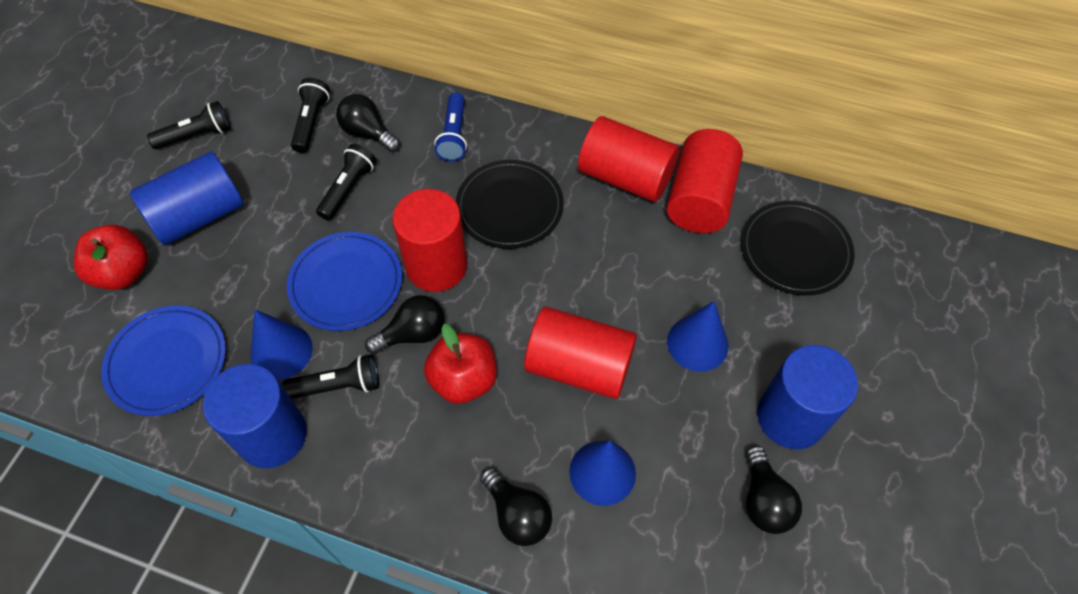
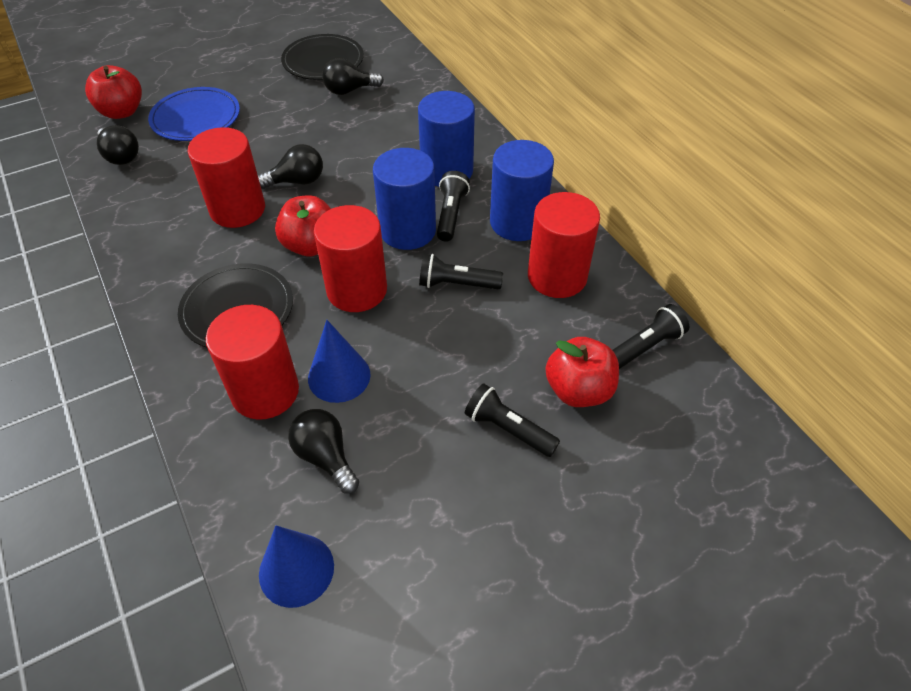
blue cone: [250,310,313,380] [569,440,636,506] [667,301,728,372] = 3 -> [259,526,334,608] [308,320,371,403] = 2
blue flashlight: [434,93,467,162] = 1 -> none = 0
blue plate: [101,306,226,416] [287,232,402,331] = 2 -> [148,87,240,141] = 1
red apple: [74,225,148,290] [424,324,496,404] = 2 -> [85,65,142,119] [275,195,331,256] [546,337,619,407] = 3

